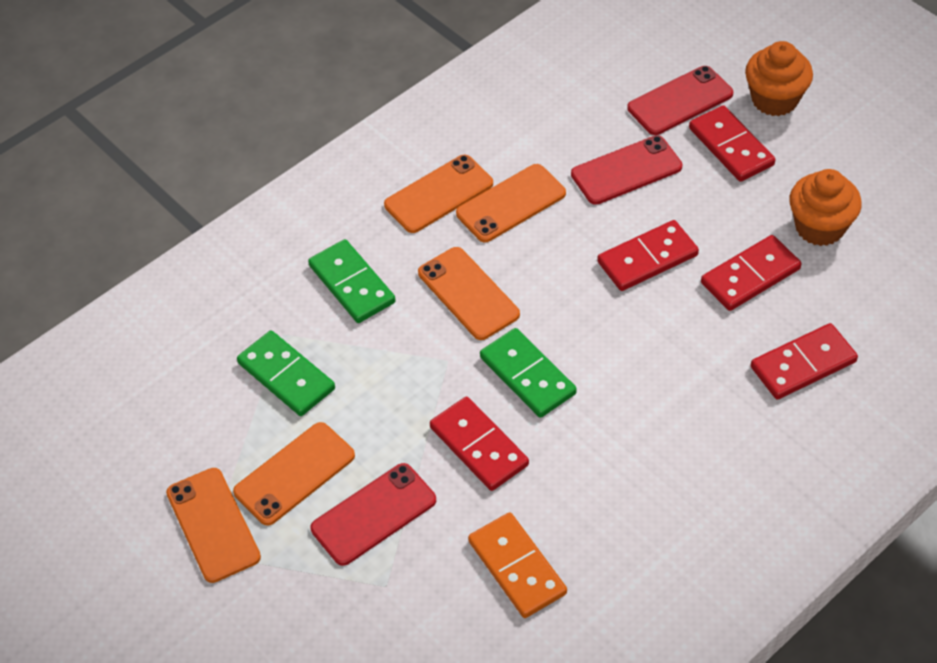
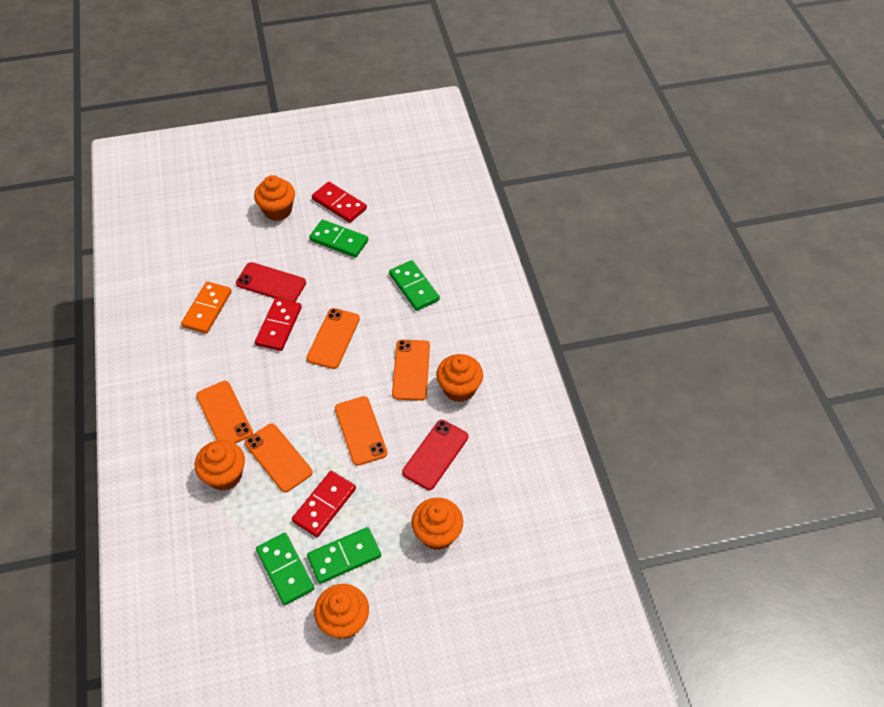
green domino: [237,330,335,416] [308,239,396,323] [480,328,577,418] = 3 -> [256,533,314,605] [307,527,381,584] [309,220,368,258] [389,260,440,311] = 4
orange cupcake: [745,41,813,116] [789,169,862,246] = 2 -> [195,440,245,491] [254,175,295,221] [314,584,369,639] [411,497,463,550] [436,354,483,402] = 5
red domino: [430,397,529,491] [597,220,699,291] [689,105,775,182] [701,235,802,311] [751,323,858,400] = 5 -> [255,298,302,351] [292,471,356,537] [312,182,367,223] = 3
red phone: [311,463,436,566] [571,135,683,205] [627,66,733,135] = 3 -> [236,262,306,302] [402,420,468,490] = 2

